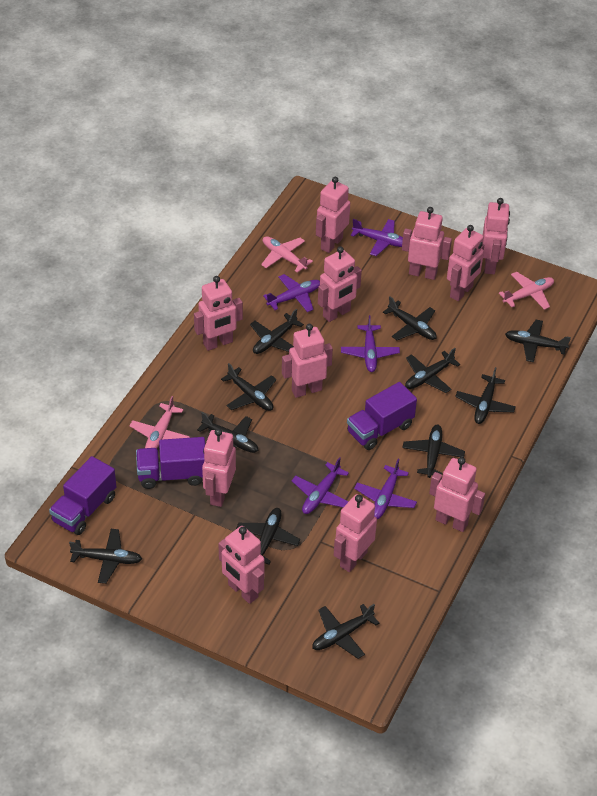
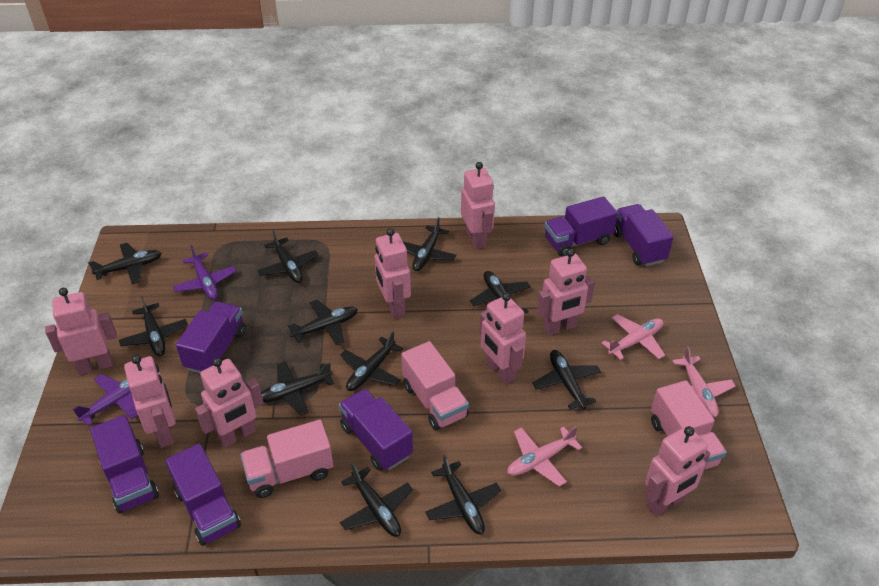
pink robot: [194,276,243,351] [202,428,236,507] [218,526,265,604] [282,324,333,398] [316,177,350,253] [318,246,362,322] [334,494,377,572] [402,207,452,280] [429,457,485,532] [447,225,484,301] [483,198,510,274] = 11 -> [45,288,117,375] [124,355,176,448] [195,357,264,448] [375,228,411,318] [461,162,495,250] [480,293,526,384] [537,249,595,335] [645,426,710,516] = 8
pink truck: none = 0 -> [240,420,333,498] [401,341,469,430] [651,380,727,470] = 3
purple plane: [263,274,320,312] [292,457,349,514] [341,315,400,372] [351,219,403,256] [354,459,417,519] = 5 -> [73,374,138,426] [173,245,237,300] = 2
purple truck: [49,456,117,535] [136,437,205,489] [347,382,417,450] = 3 -> [90,415,159,514] [165,444,241,546] [176,301,246,373] [339,389,413,471] [544,196,618,257] [614,204,674,266] = 6

